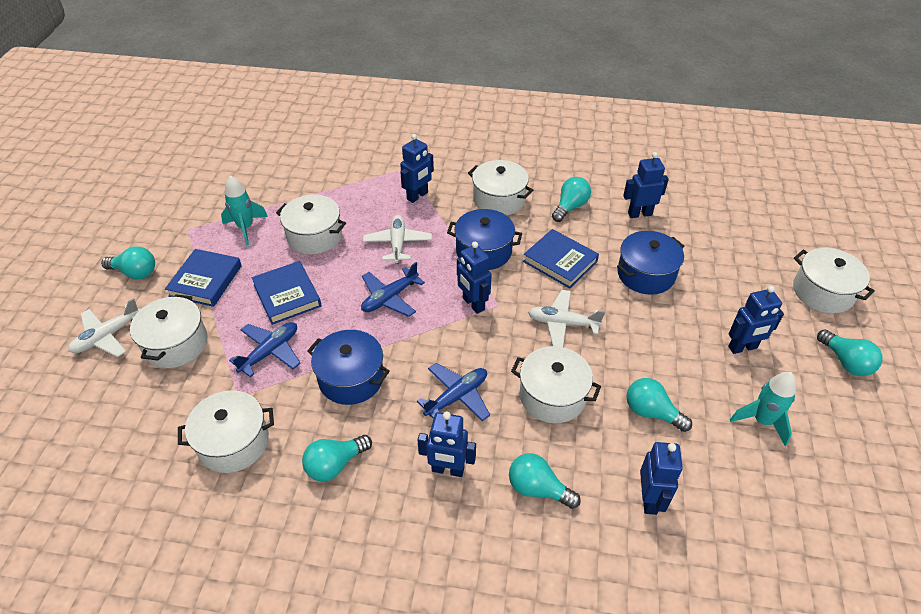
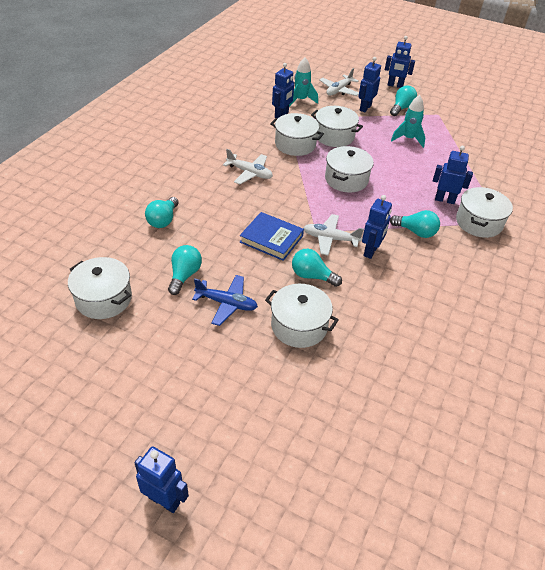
blue book: [165,249,242,307] [251,261,322,325] [523,229,599,289] = 3 -> [240,212,304,261] = 1
blue plane: [229,322,301,377] [361,262,425,317] [417,363,490,421] = 3 -> [192,275,258,326] = 1
blue pot: [307,330,390,405] [447,209,522,270] [617,231,684,295] = 3 -> none = 0
turquoise light bulb: [101,246,155,279] [302,435,372,482] [509,453,581,509] [552,177,591,222] [627,378,692,432] [817,329,883,376] = 6 -> [145,197,179,228] [168,245,202,295] [292,249,342,287] [390,86,417,116] [390,210,440,238] = 5

